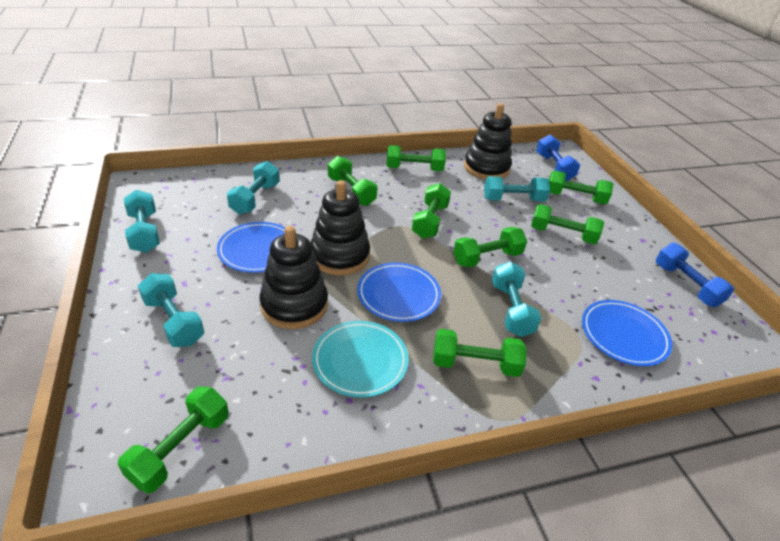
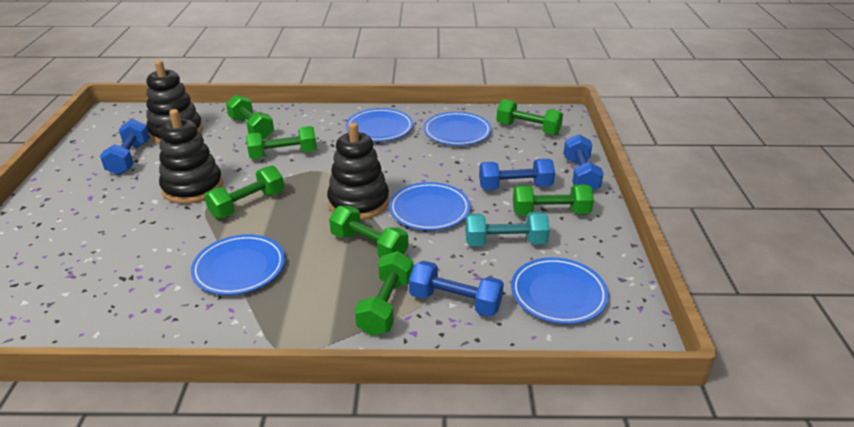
blue dumbbell: [536,135,580,181] [656,243,734,307] = 2 -> [100,119,150,175] [409,261,504,317] [479,159,555,190] [563,134,604,191] = 4
blue plate: [217,222,286,273] [357,263,441,322] [582,300,672,366] = 3 -> [191,234,285,295] [346,108,413,141] [389,182,471,230] [423,112,492,146] [511,257,609,324] = 5
green dumbbell: [118,386,229,493] [328,156,377,206] [386,145,446,171] [412,183,451,239] [433,329,527,377] [453,227,527,267] [531,204,604,244] [549,171,613,204] = 8 -> [204,166,284,218] [226,94,274,140] [246,126,317,159] [329,206,409,258] [355,251,414,336] [497,99,563,135] [513,184,594,215] = 7
turquoise dumbbell: [124,190,160,253] [138,273,204,347] [227,161,280,215] [484,176,550,201] [492,261,541,337] = 5 -> [465,212,550,246] = 1
turquoise plate: [312,321,409,397] = 1 -> none = 0

